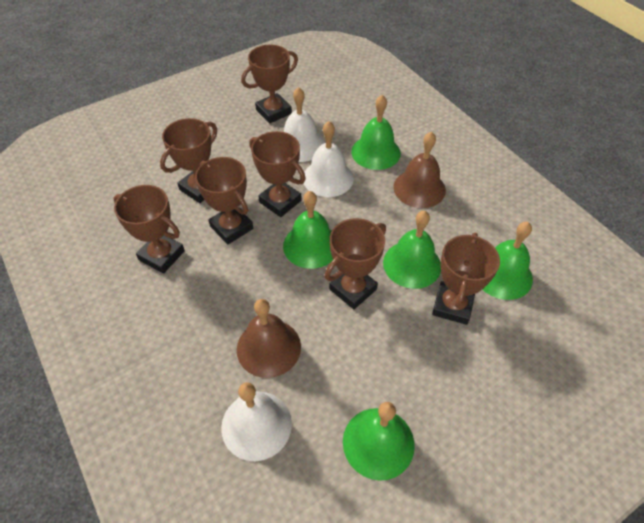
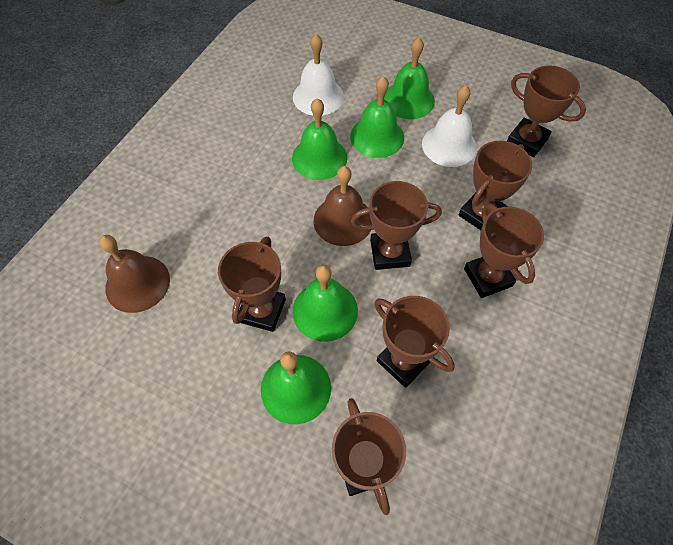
white bell: [221,382,292,461] [284,87,325,162] [303,121,354,197] = 3 -> [293,34,344,116] [422,85,477,167] = 2

